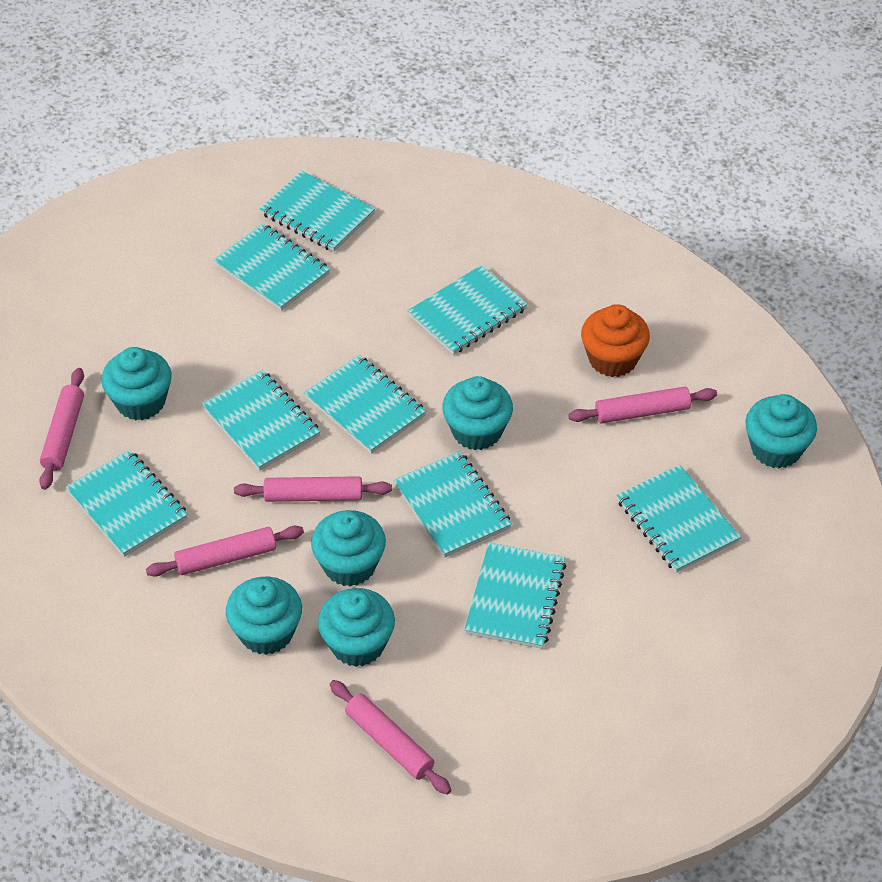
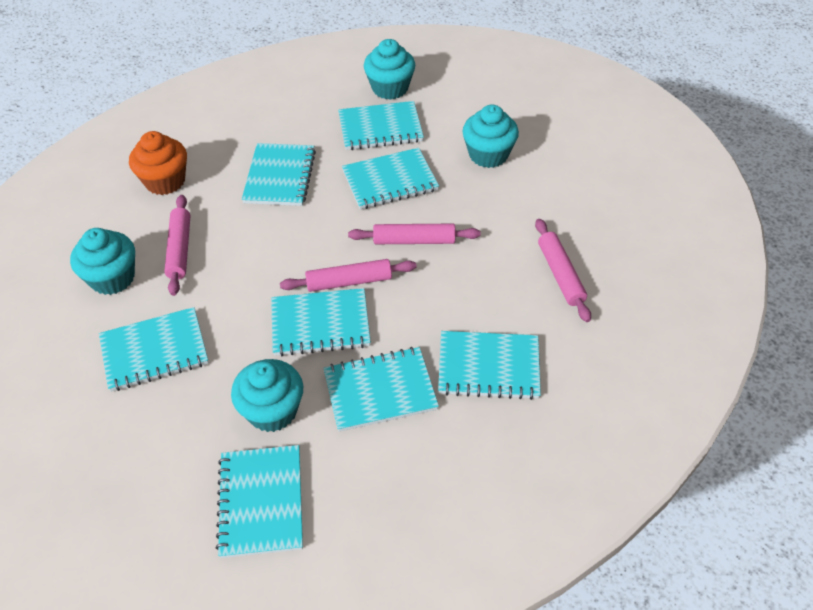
pink rolling pin: [39,368,84,490] [146,526,304,577] [234,476,392,502] [330,680,451,795] [568,386,717,423] = 5 -> [164,195,190,296] [280,259,417,292] [348,224,481,244] [535,219,591,322] = 4
turquoise cupcake: [101,347,172,420] [226,577,302,655] [311,510,386,587] [318,588,395,667] [442,376,513,450] [745,394,817,469] = 6 -> [70,228,135,295] [231,359,303,432] [364,39,415,100] [462,105,519,168] = 4
turquoise notebook: [66,450,188,557] [202,370,321,471] [213,223,330,311] [260,171,375,252] [304,355,426,454] [394,451,512,558] [408,265,528,355] [464,542,566,649] [617,465,741,573] = 9 -> [99,307,209,392] [216,445,303,558] [242,143,316,206] [271,288,371,356] [323,347,439,432] [338,101,424,150] [342,148,439,209] [438,331,541,400] = 8

